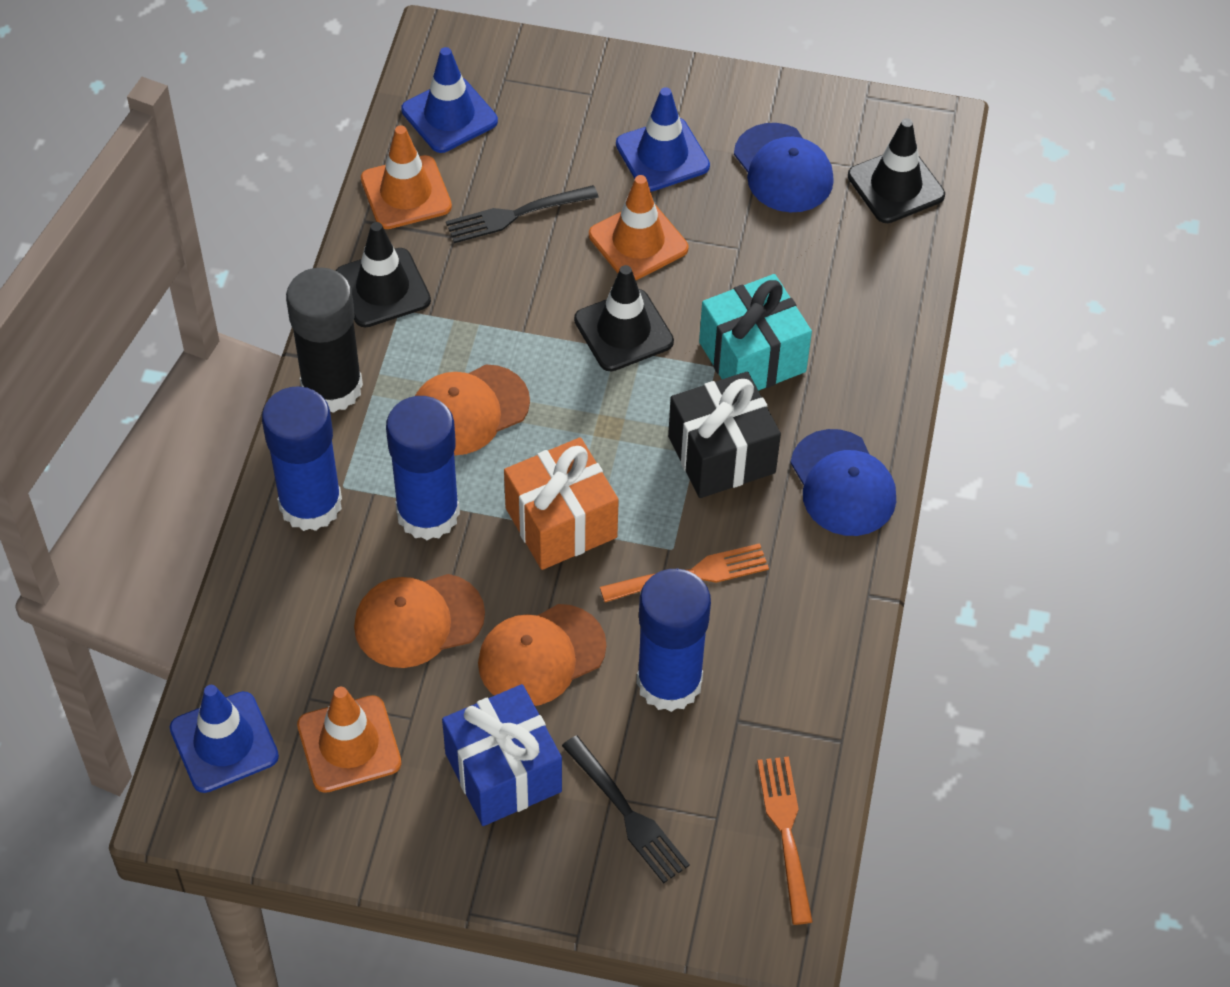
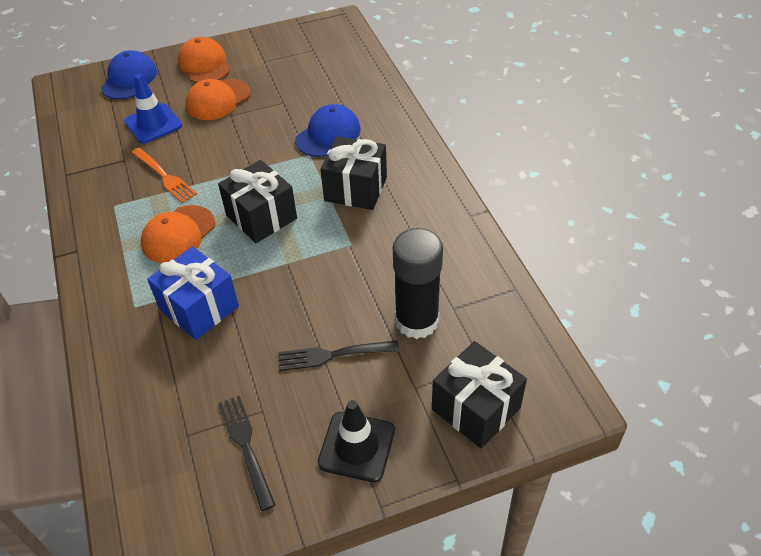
black gift: [668,372,781,498] = 1 -> [218,160,297,243] [320,136,387,210] [432,341,527,449] = 3
black traffic cone: [336,222,431,328] [574,265,674,371] [848,118,945,223] = 3 -> [318,400,395,482] = 1
blue glue stick: [262,386,342,531] [386,396,460,540] [636,569,711,712] = 3 -> none = 0
blue traffic cone: [170,685,279,793] [401,47,498,153] [616,87,710,192] = 3 -> [124,74,182,144] = 1
orange fork: [600,543,769,602] [757,757,813,925] = 2 -> [131,148,197,203] = 1
orange gift: [504,437,619,570] = 1 -> none = 0
orange traffic cone: [297,687,401,793] [361,125,452,229] [589,175,688,280] = 3 -> none = 0
turquoise gift: [699,274,812,391] = 1 -> none = 0

